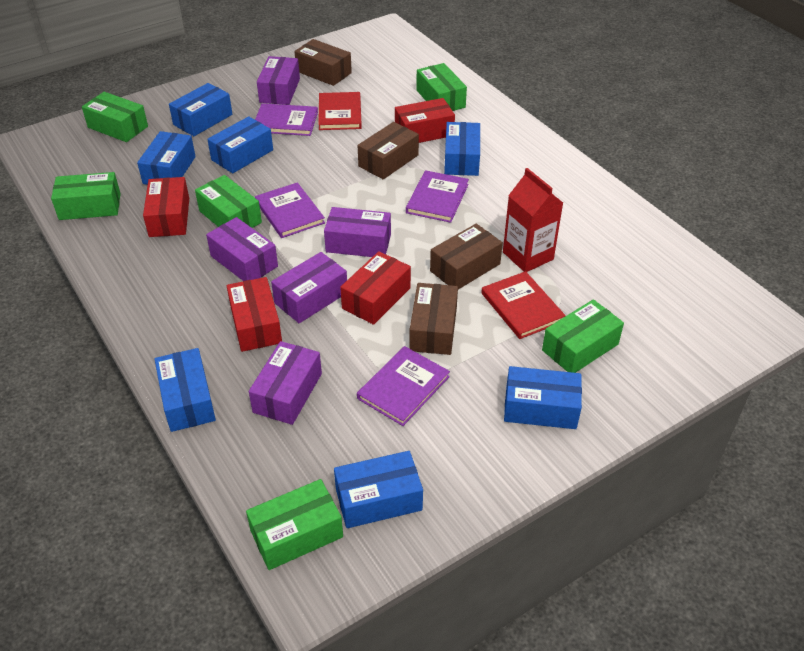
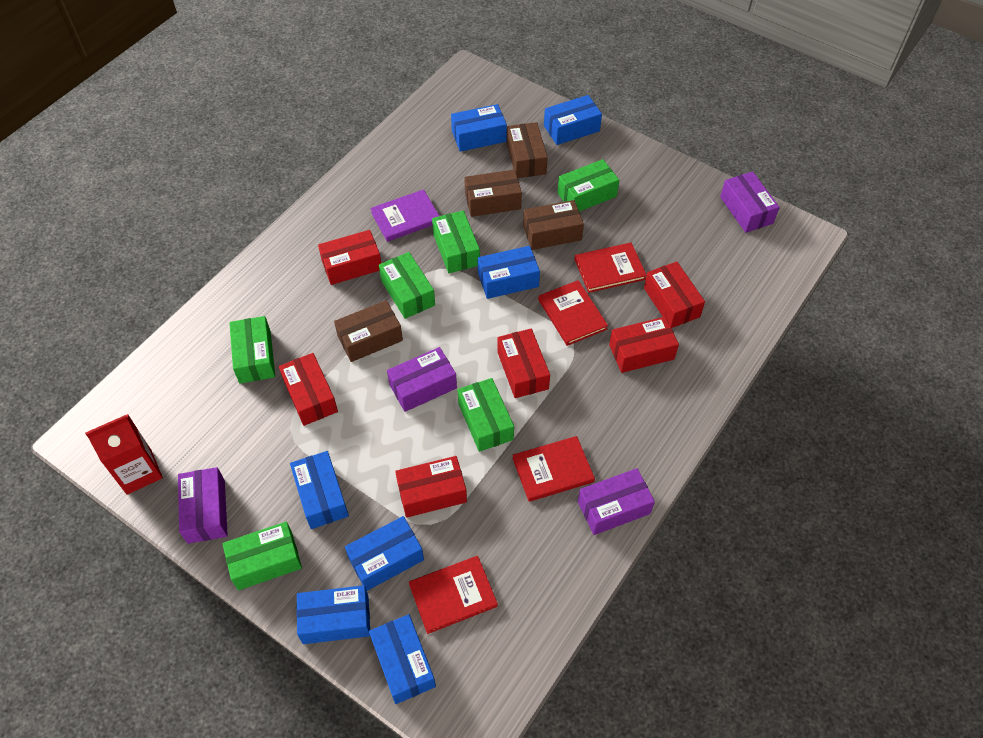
purple book: [255,103,318,136] [255,182,325,238] [357,346,450,426] [406,170,469,223] = 4 -> [370,189,439,242] = 1
purple box: [206,217,278,281] [249,341,322,425] [257,56,300,105] [271,252,347,323] [324,207,391,257] = 5 -> [178,467,228,544] [387,347,457,412] [578,468,655,535] [720,172,780,233] = 4
red book: [318,92,362,130] [481,271,566,339] = 2 -> [409,556,498,634] [512,436,595,502] [538,280,608,346] [574,243,647,293] = 4
red box: [143,177,189,237] [227,277,282,352] [340,251,411,325] [395,98,455,143] = 4 -> [279,353,338,426] [318,230,381,285] [395,456,467,518] [497,329,550,398] [609,317,679,373] [644,261,705,328] = 6

